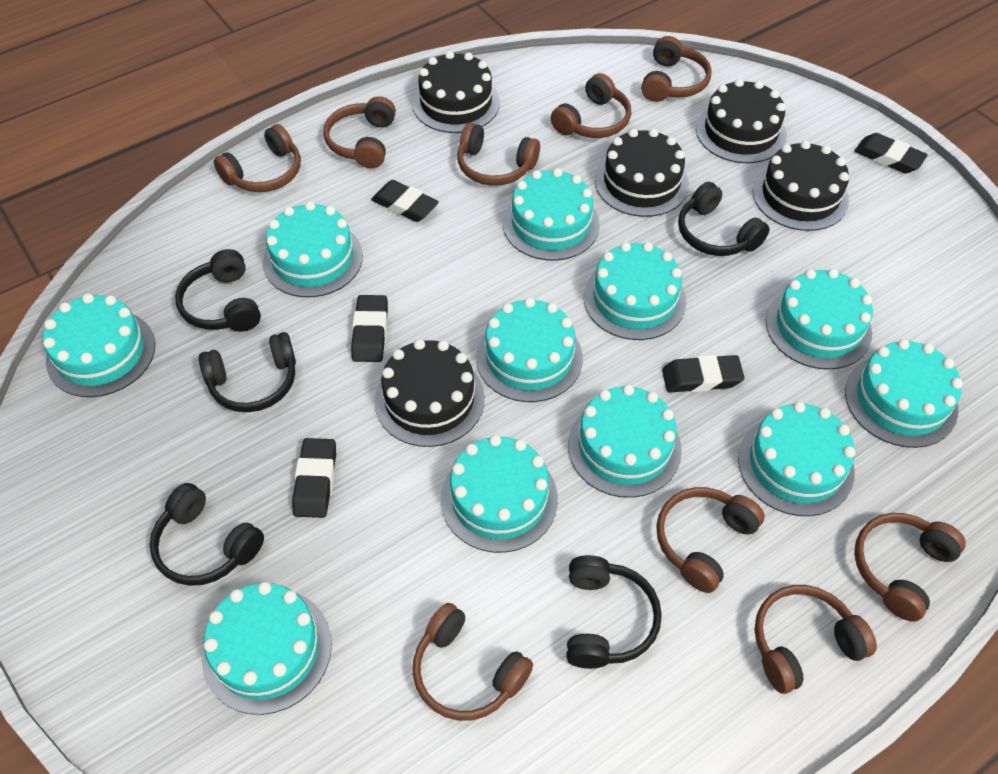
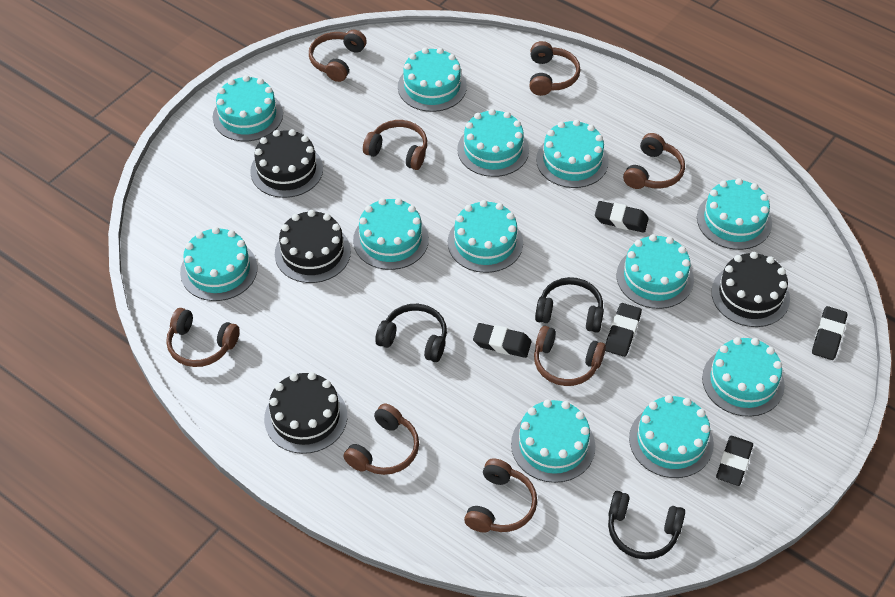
black cake: [375,339,485,447] [412,51,500,133] [595,129,689,217] [696,79,787,163] [753,140,849,231] = 5 -> [250,129,323,198] [264,372,347,454] [275,210,351,283] [711,252,790,327] = 4
black headphones: [150,483,264,586] [175,249,261,332] [199,332,296,412] [566,555,662,669] [678,182,770,256] = 5 -> [375,304,447,362] [535,277,604,333] [608,491,685,560] = 3
brown headphones: [214,124,301,192] [323,96,396,168] [413,603,533,721] [457,123,540,186] [551,73,631,138] [641,36,711,102] [656,487,765,593] [754,585,877,694] [854,513,965,622] = 9 -> [166,308,240,367] [309,30,367,82] [343,403,419,475] [363,120,427,170] [464,458,537,533] [530,41,580,96] [534,326,606,386] [623,133,685,189] = 8
turquoise cake: [43,293,155,397] [202,582,332,715] [263,202,363,297] [441,435,558,553] [476,297,583,402] [503,168,600,261] [568,384,682,498] [584,242,686,340] [738,402,855,516] [766,268,873,370] [845,339,963,448] = 11 -> [180,227,258,301] [213,75,283,141] [353,198,429,270] [398,48,467,112] [448,200,523,273] [457,109,529,177] [511,399,595,483] [536,120,609,188] [617,234,694,309] [629,395,714,478] [697,178,772,250] [702,337,785,417] = 12

